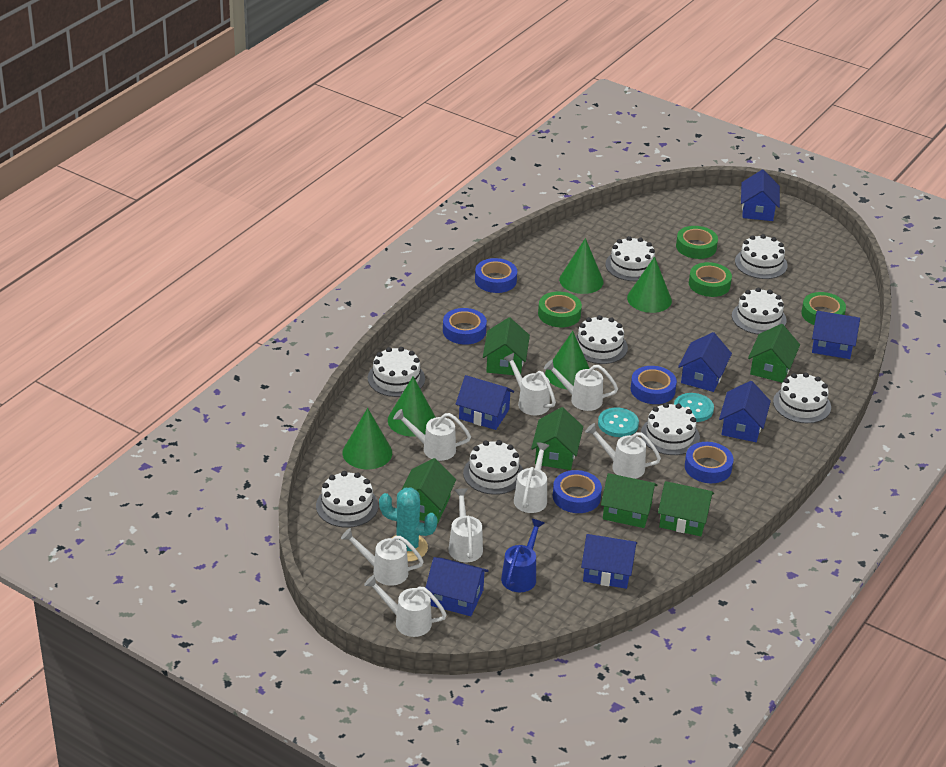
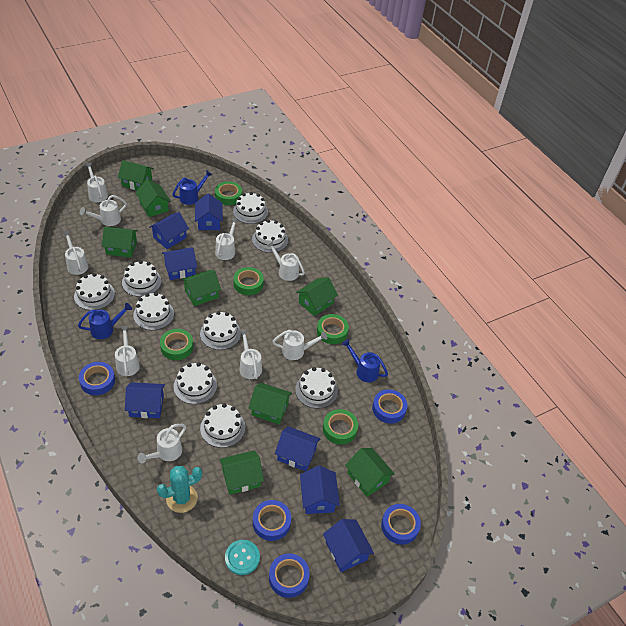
blue watering can: [501,519,544,592] = 1 -> [78,303,132,339] [172,170,212,205] [342,339,388,382] = 3
green cone: [343,408,392,469] [388,376,436,437] [545,331,590,389] [559,238,604,294] [627,256,672,313] = 5 -> none = 0
green house: [401,458,456,524] [483,317,530,375] [531,407,583,470] [601,473,657,528] [658,481,714,536] [748,324,800,383] = 6 -> [102,227,138,258] [118,160,154,190] [135,179,171,217] [181,270,221,306] [219,450,264,495] [249,383,292,424] [296,277,338,316] [345,448,395,497] = 8
green tape: [538,292,582,327] [676,226,718,259] [689,262,732,297] [801,292,846,325] = 4 -> [160,329,193,360] [215,181,242,205] [233,267,264,295] [317,314,349,344] [323,409,358,445] = 5
turquoise button: [598,408,639,437] [674,393,714,422] = 2 -> [225,540,260,575] = 1
white watering can: [341,528,424,586] [364,575,447,637] [393,409,471,461] [449,488,483,562] [503,353,556,415] [514,442,550,513] [544,360,618,411] [585,423,661,479] = 8 -> [63,231,89,275] [80,195,127,226] [84,162,108,202] [115,326,140,377] [137,424,186,463] [215,218,239,260] [239,330,262,379] [266,241,305,281] [272,330,327,360] = 9

